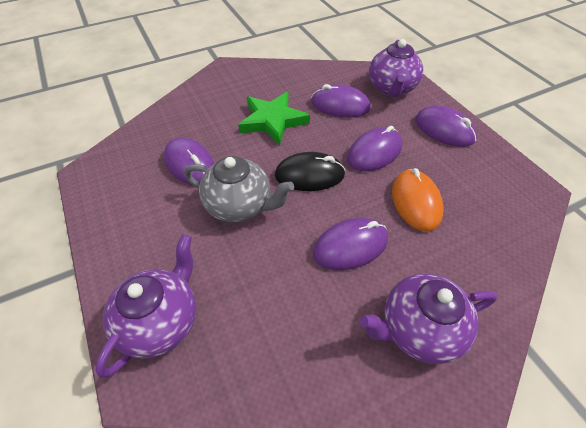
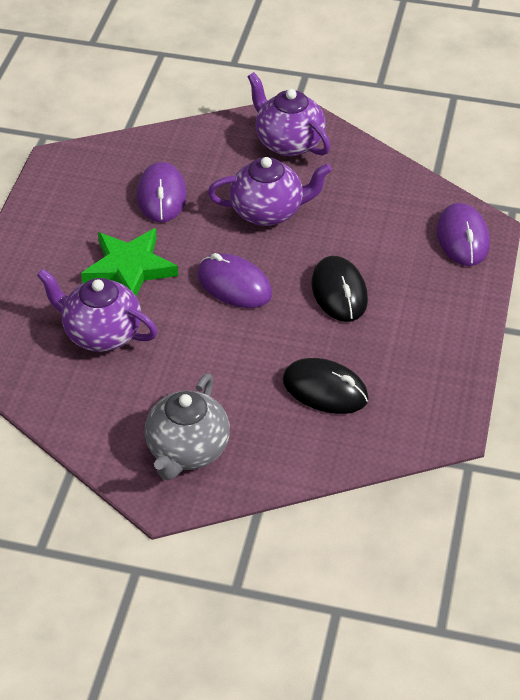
black mouse: [275,152,346,191] = 1 -> [283,358,369,414] [312,256,368,322] = 2
orange mouse: [392,168,444,231] = 1 -> none = 0
purple mouse: [164,137,215,185] [311,84,371,118] [313,218,388,270] [347,126,402,171] [415,105,477,147] = 5 -> [137,162,187,222] [197,253,272,308] [437,203,490,266] = 3

